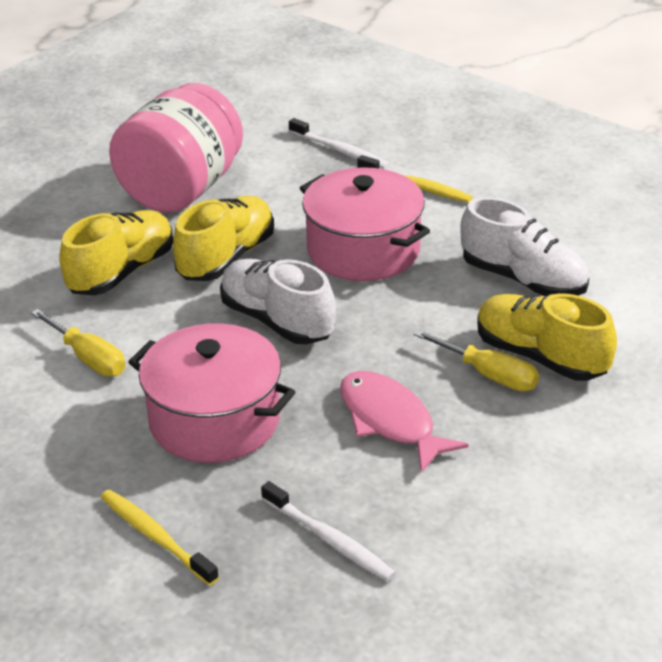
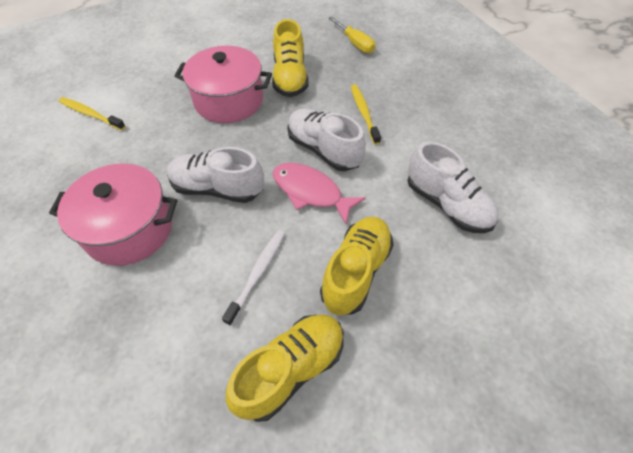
pink jar: [109,83,243,213] = 1 -> none = 0
white shoe: [220,259,336,344] [460,197,589,296] = 2 -> [167,147,264,203] [287,108,366,171] [407,141,499,233] = 3
white toothbrush: [261,481,396,581] [289,118,389,169] = 2 -> [222,230,285,326] = 1
yellow screwdriver: [31,309,125,376] [414,329,539,391] = 2 -> [328,17,375,53] = 1

